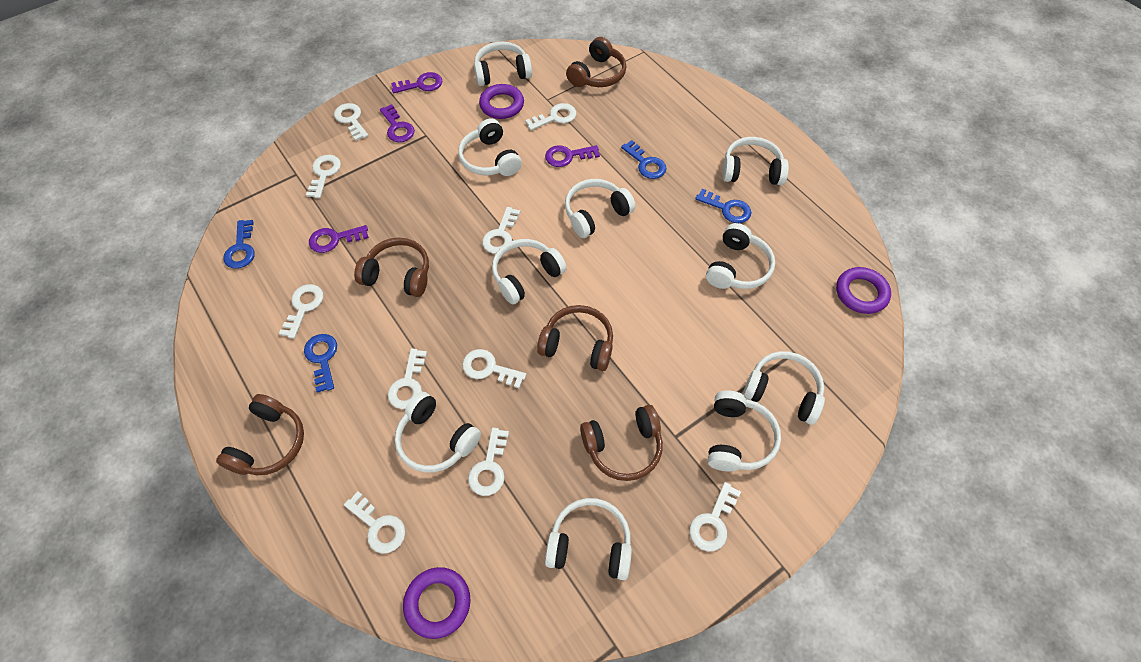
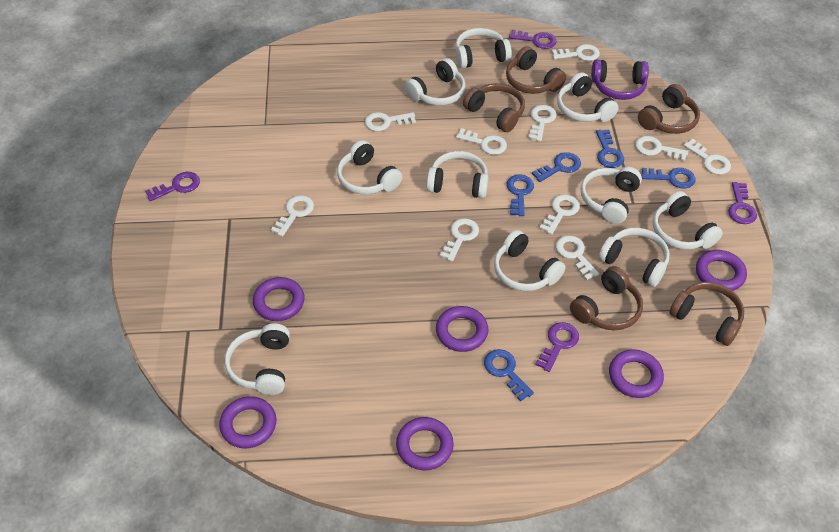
blue key: [223,220,255,269] [304,334,337,393] [621,140,666,179] [695,189,751,223] = 4 -> [484,349,534,401] [507,174,534,216] [532,152,581,182] [596,129,624,168] [641,168,696,189] = 5
purple headphones: none = 0 -> [591,60,649,100] = 1
purple ring: [403,567,470,639] [479,84,524,119] [836,267,891,314] = 3 -> [219,396,276,449] [253,277,304,321] [396,417,454,470] [436,306,488,352] [609,349,664,398] [696,250,747,291] = 6

